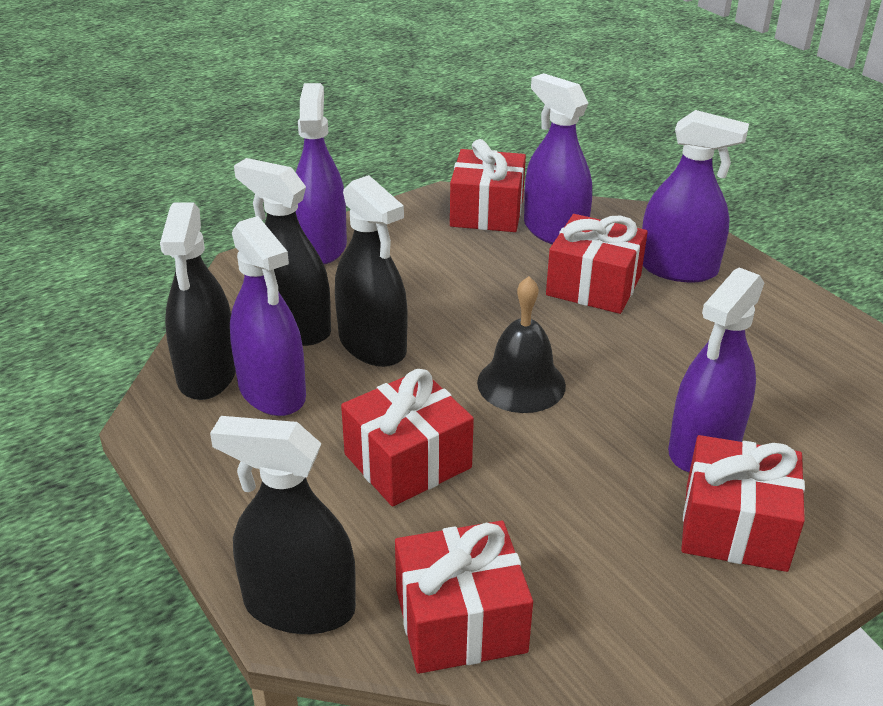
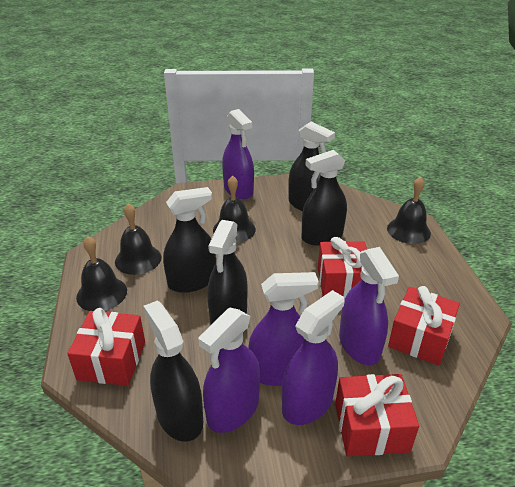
black bell: [477,276,566,413] = 1 -> [76,236,127,311] [115,203,161,275] [213,175,256,243] [387,177,431,244] = 4
black spray bottle: [160,203,236,400] [210,416,356,634] [234,158,331,346] [335,175,408,367] = 4 -> [144,301,203,442] [163,187,216,293] [207,220,248,324] [288,122,335,211] [302,150,347,245] = 5
red gift: [341,369,474,507] [395,521,533,674] [450,139,526,232] [546,214,648,314] [681,435,805,572] = 5 -> [67,308,145,386] [318,237,367,299] [335,374,419,456] [388,286,460,366] = 4

